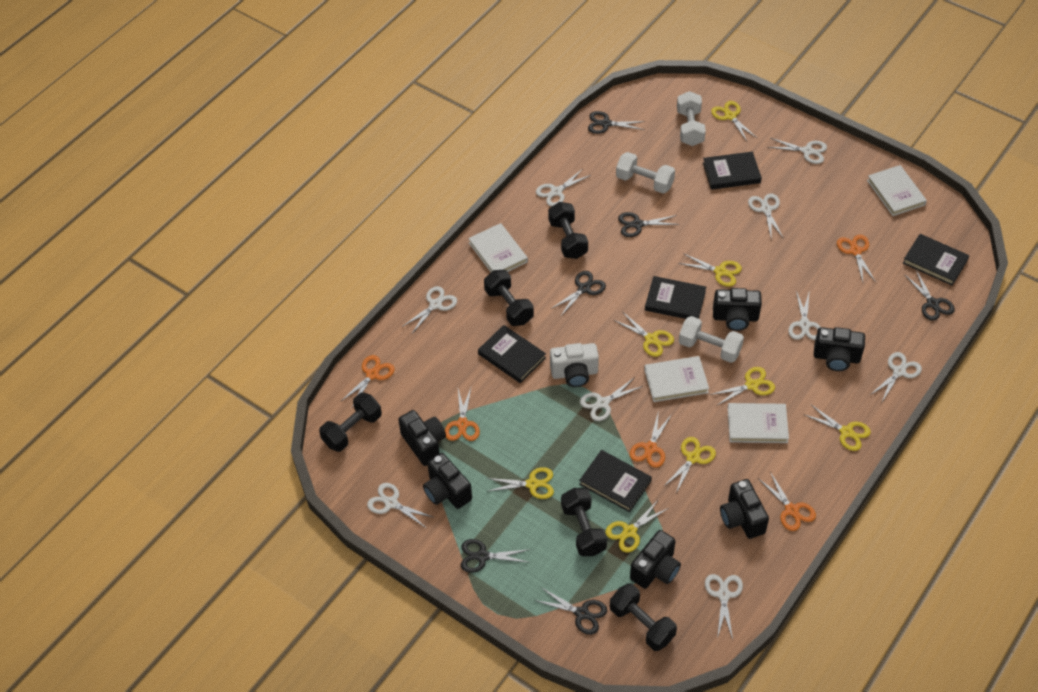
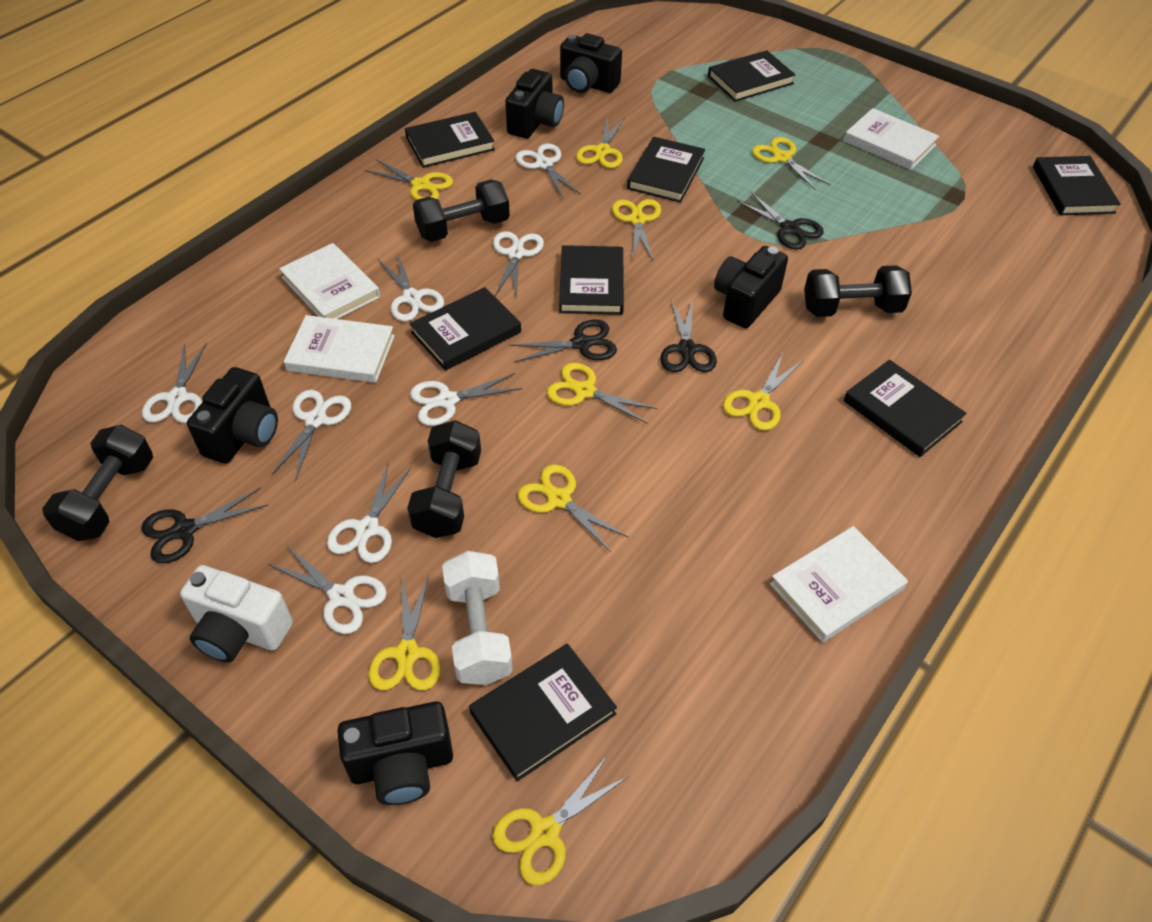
black book: [478,325,546,383] [579,450,652,512] [645,276,706,319] [703,151,762,190] [903,234,969,286] = 5 -> [405,112,495,168] [410,287,521,371] [469,644,617,781] [559,245,624,315] [627,137,705,203] [708,50,796,102] [844,360,967,457] [1033,156,1121,215] = 8
black camera: [398,410,446,466] [423,453,472,509] [630,530,681,589] [713,288,762,331] [720,479,769,539] [814,327,865,371] = 6 -> [187,367,278,464] [337,701,453,805] [505,69,564,139] [560,33,622,93] [714,246,788,328] = 5
black dumbbell: [319,392,382,452] [484,270,534,326] [548,202,588,259] [561,488,607,556] [610,583,677,651] = 5 -> [42,425,153,541] [407,420,481,538] [413,179,510,242] [804,265,912,317] = 4
black scissors: [461,539,531,573] [534,587,607,635] [551,271,606,317] [588,111,645,134] [618,212,680,237] [904,270,955,321] = 6 -> [141,487,268,563] [509,319,617,363] [660,298,717,372] [737,192,824,250] = 4
orange scissors: [340,355,394,407] [445,388,480,441] [630,410,672,468] [758,472,816,531] [837,235,876,282] = 5 -> none = 0
white dumbbell: [616,152,675,194] [677,91,706,146] [679,316,744,363] = 3 -> [442,551,513,685] = 1
white scissors: [367,483,435,528] [402,286,457,334] [536,169,591,207] [580,377,643,421] [705,574,743,640] [748,193,784,240] [768,138,827,164] [788,290,820,340] [869,352,922,402] = 9 -> [142,342,207,423] [268,545,387,634] [272,390,351,481] [327,464,411,563] [378,253,444,321] [410,373,522,426] [493,231,544,299] [515,144,581,198] = 8
yellow scissors: [486,467,554,499] [605,499,669,553] [614,312,674,357] [663,437,716,493] [679,253,742,287] [710,367,775,406] [711,101,757,141] [803,404,871,451] = 8 -> [365,159,453,200] [369,575,441,690] [493,755,629,885] [518,465,628,552] [547,363,657,424] [576,117,625,168] [612,199,661,260] [723,353,804,430] [752,137,830,191] = 9

